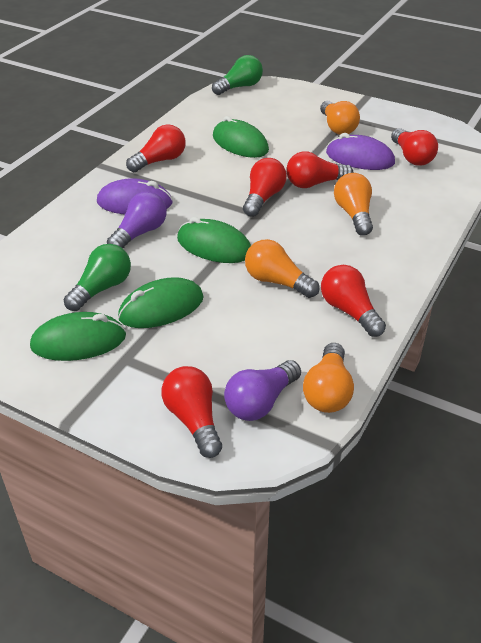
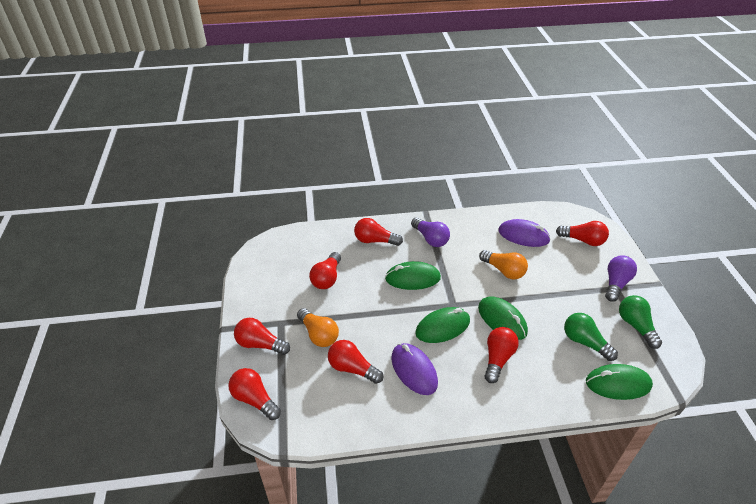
orange light bulb: [245,239,319,298] [303,343,354,413] [320,101,360,135] [334,173,373,236] = 4 -> [297,308,339,347] [479,250,528,279] = 2
red light bulb: [126,124,186,172] [161,366,222,458] [243,158,287,217] [286,151,353,188] [321,265,386,337] [391,128,438,166] = 6 -> [228,368,281,420] [234,318,290,355] [309,252,341,289] [328,340,383,384] [354,218,403,246] [484,327,519,383] [556,221,609,246] = 7

